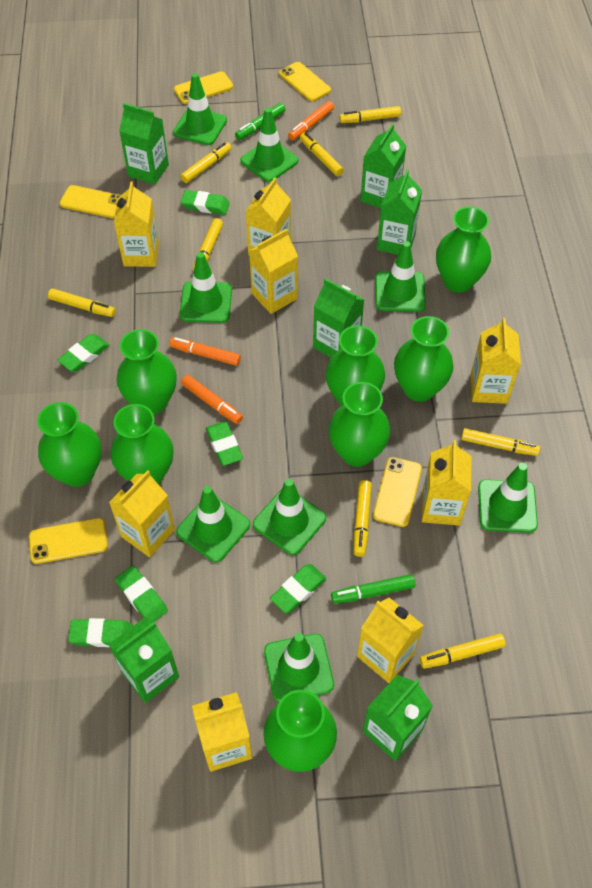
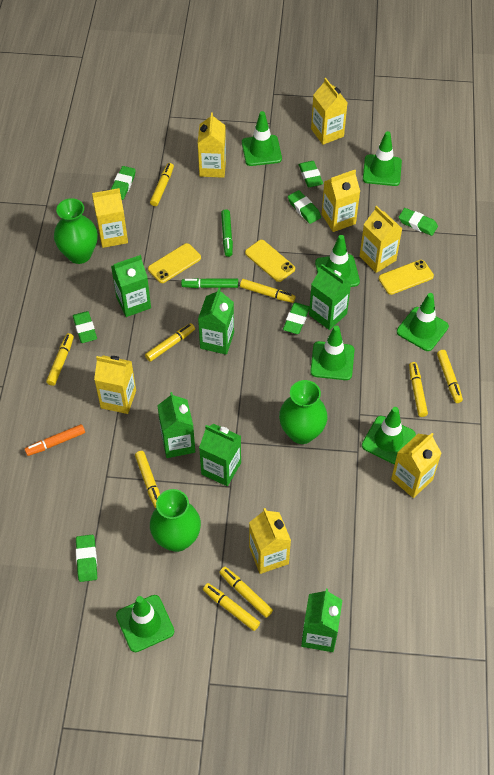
green eraser: [58,334,109,372] [68,618,133,647] [115,566,168,622] [181,190,230,215] [206,421,243,466] [270,564,326,613] = 6 -> [73,311,97,343] [76,535,97,582] [111,166,136,200] [283,303,310,334] [288,190,321,224] [299,161,323,187] [399,208,438,236] = 7
green traffic cone: [173,73,227,145] [176,486,250,562] [180,252,232,323] [240,108,298,182] [253,479,326,555] [264,633,334,702] [375,241,426,312] [478,463,538,533] = 8 -> [116,595,174,652] [242,111,282,166] [310,325,354,380] [315,235,360,287] [362,407,416,464] [363,131,402,186] [397,293,449,351] = 7
green vase: [37,402,101,487] [111,404,173,484] [117,329,177,414] [263,690,337,772] [326,325,385,406] [329,382,390,467] [394,316,454,402] [436,206,491,292] = 8 -> [54,198,98,264] [150,489,201,552] [279,380,328,444] = 3
orange marker: [169,337,241,366] [181,375,243,424] [288,101,334,141] = 3 -> [25,424,85,456] = 1
yellow marker: [48,288,116,317] [180,142,232,183] [193,218,223,271] [300,133,344,176] [339,106,401,123] [354,480,372,557] [420,633,506,669] [461,428,540,456] = 8 -> [46,333,74,386] [135,451,160,508] [145,323,195,362] [150,163,174,206] [203,583,260,631] [219,567,273,618] [240,279,296,303] [409,362,428,417] [437,350,463,403] = 9
yellow phone: [29,518,108,564] [60,185,121,218] [174,71,233,104] [279,62,331,101] [373,457,422,527] = 5 -> [148,243,201,283] [245,240,295,282] [379,260,434,295] = 3

